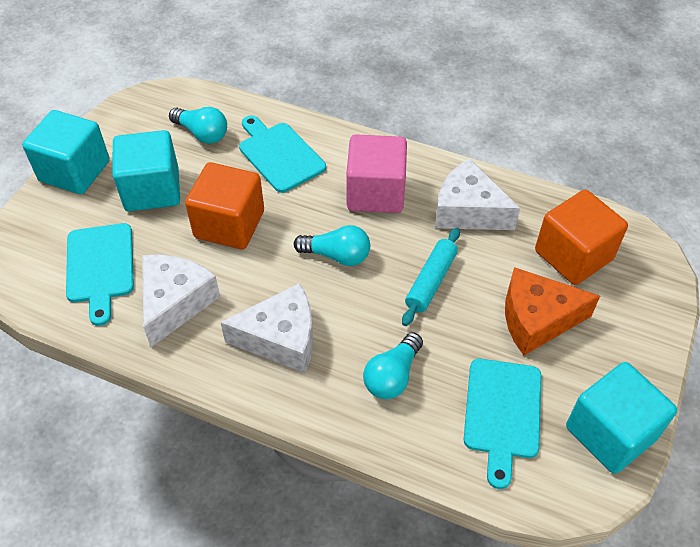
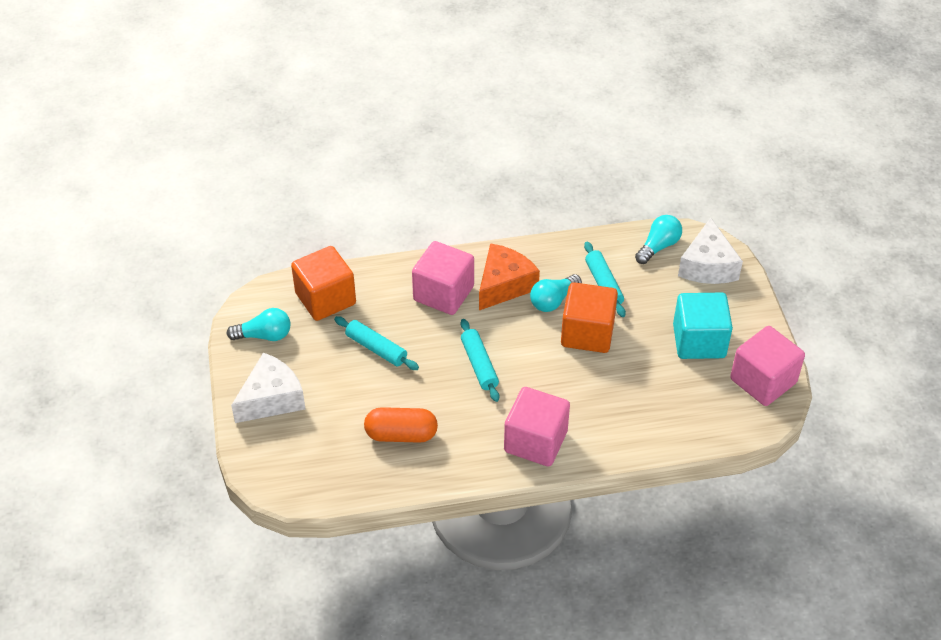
orange capsule: none = 0 -> [364,407,438,443] = 1
pink cube: [346,134,407,213] = 1 -> [412,241,474,315] [504,387,570,466] [730,326,805,406] = 3
turquoise cube: [22,110,110,194] [112,130,180,211] [566,362,677,474] = 3 -> [673,293,733,359] = 1
turquoise cutting board: [66,223,134,326] [239,116,326,193] [464,359,541,489] = 3 -> none = 0
turquoise rolling pin: [402,228,460,326] = 1 -> [334,316,419,370] [461,319,499,402] [584,242,626,317] = 3
white cheese: [142,254,220,347] [220,283,313,373] [435,158,520,230] = 3 -> [231,352,305,423] [678,218,743,284] = 2

